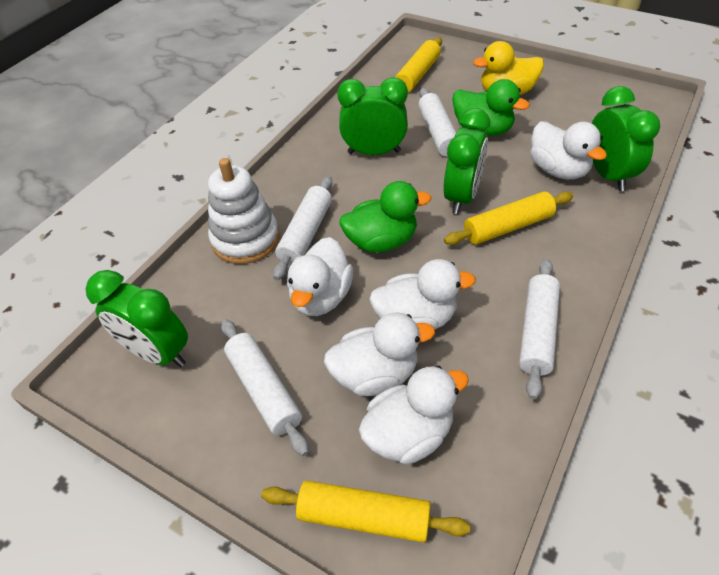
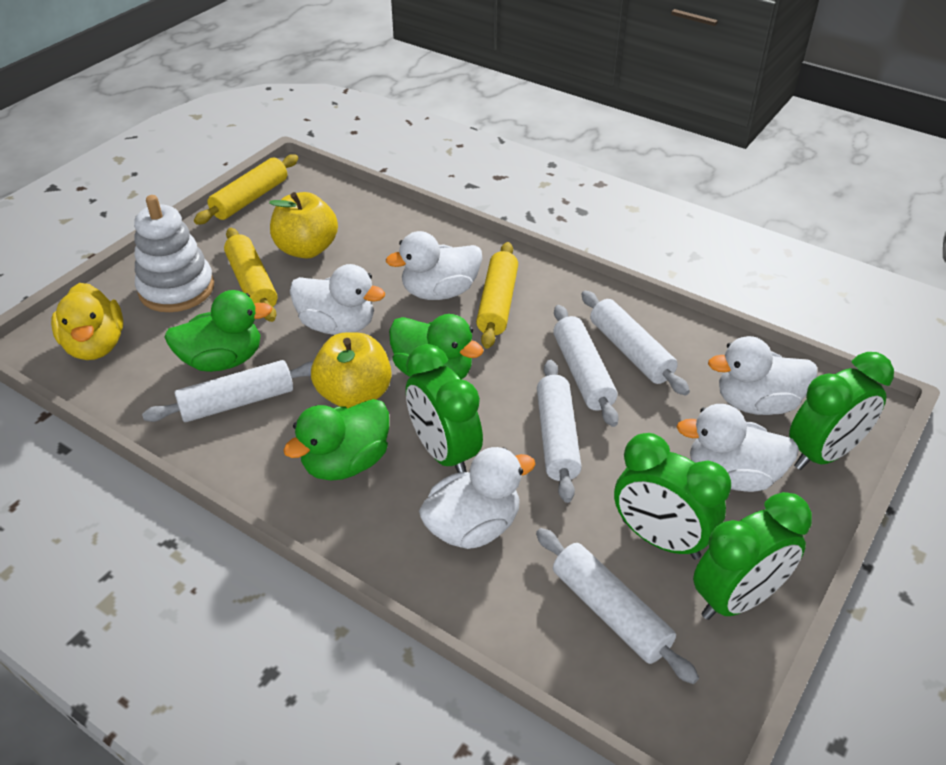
green duck: [339,181,431,253] [452,79,530,136] = 2 -> [164,290,273,372] [283,399,389,481] [389,314,484,379] = 3
white rolling pin: [221,319,309,456] [273,176,332,280] [418,88,457,157] [519,259,560,399] = 4 -> [142,360,314,422] [536,528,699,684] [537,360,582,503] [553,305,619,427] [581,291,690,396] = 5
yellow apple: none = 0 -> [269,192,338,258] [311,332,392,409] = 2

